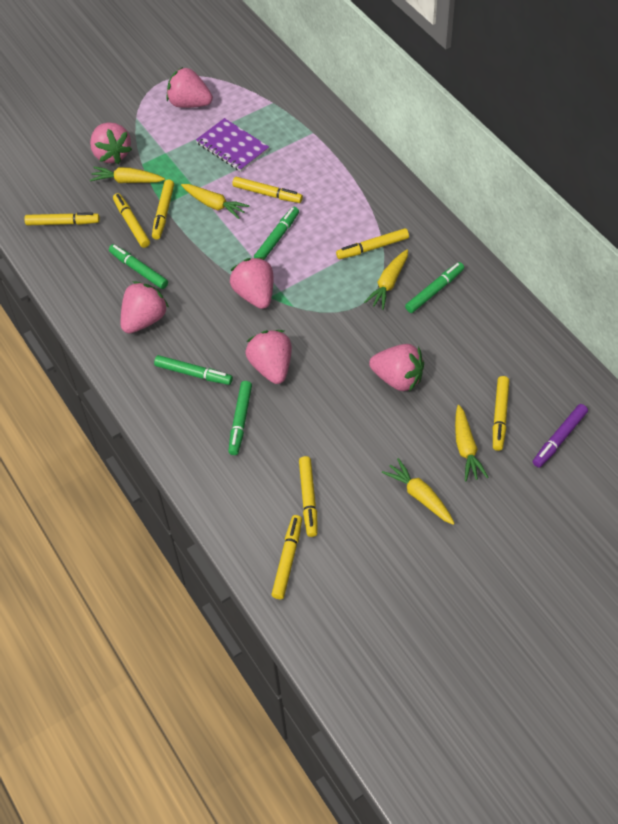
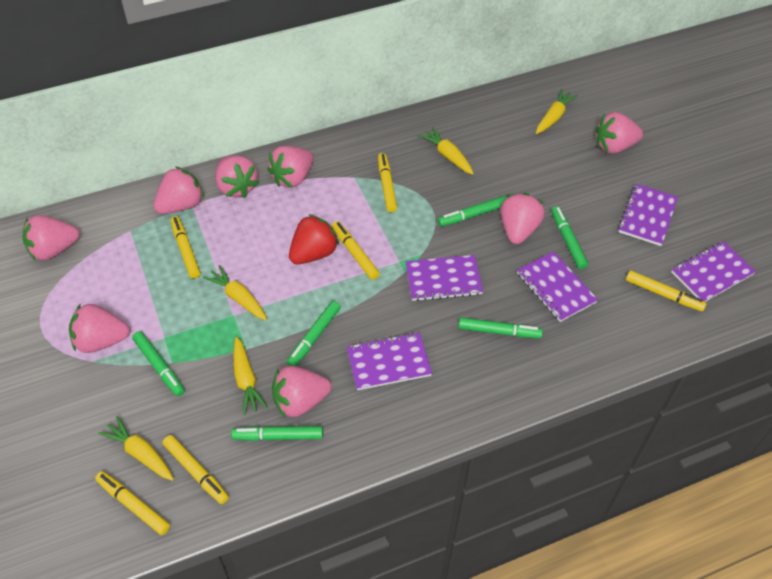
green marker: [109,244,168,289] [154,355,233,385] [228,381,252,455] [254,207,299,260] [405,262,464,313] = 5 -> [132,331,185,396] [231,426,323,441] [286,301,341,366] [438,196,507,227] [458,317,543,338] [551,206,588,269] = 6
pink strawberry: [90,122,132,164] [121,281,169,333] [167,67,213,108] [230,257,273,309] [245,330,292,384] [369,344,424,392] = 6 -> [22,215,79,261] [69,304,130,353] [154,166,204,214] [215,156,259,198] [267,146,314,188] [272,366,331,418] [500,193,545,244] [595,112,643,154] = 8
purple marker: [533,404,588,467] = 1 -> none = 0
purple notebook: [196,118,269,172] = 1 -> [347,332,432,390] [405,255,483,301] [517,251,598,322] [618,184,678,246] [671,241,756,302] = 5
red strawberry: none = 0 -> [289,214,339,264] = 1
yellow marker: [24,212,100,225] [113,193,150,248] [152,180,174,240] [232,177,303,203] [271,515,302,599] [299,456,318,537] [336,228,409,259] [493,376,509,451] = 8 -> [95,471,170,535] [163,435,229,504] [170,216,200,279] [332,221,380,280] [378,153,397,212] [626,270,707,311] = 6

